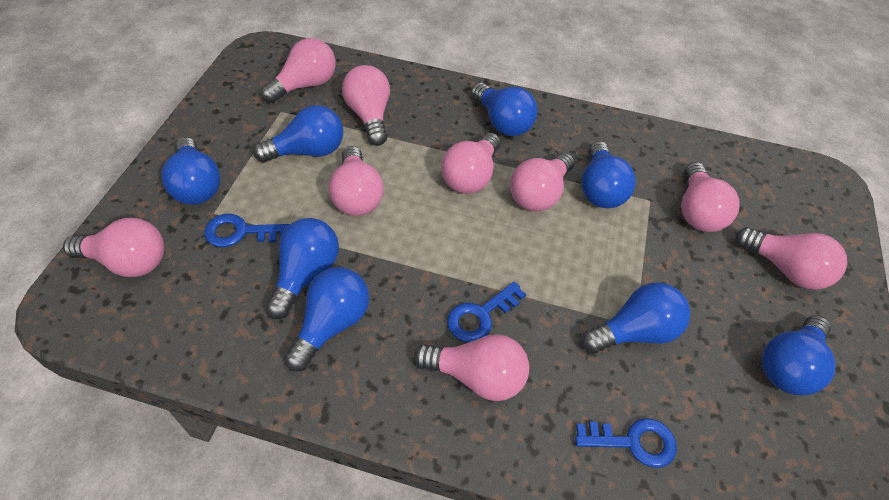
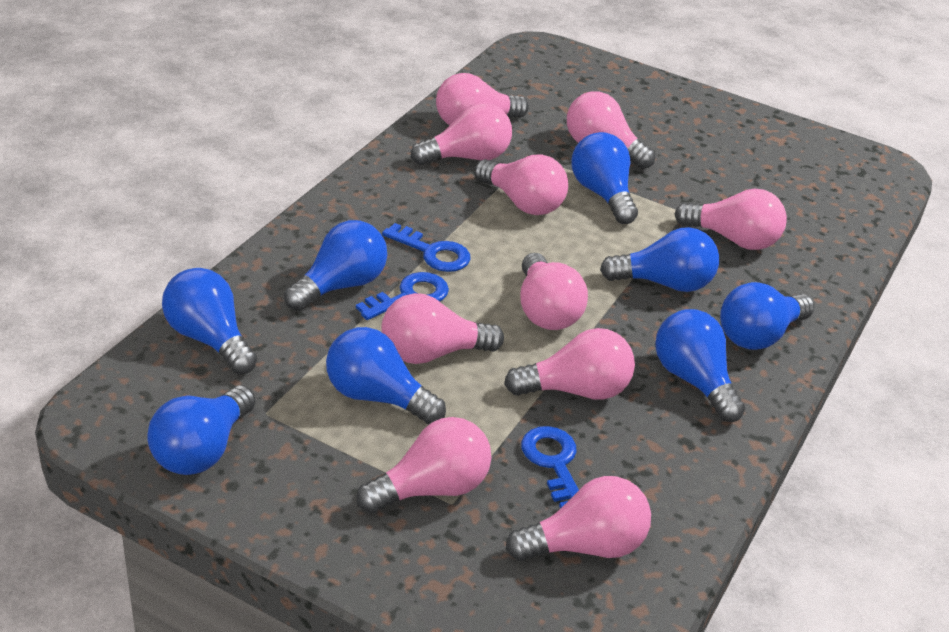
pink light bulb: [63,218,164,277] [261,38,336,103] [329,146,384,216] [342,65,390,146] [414,334,529,401] [441,133,500,194] [510,153,575,211] [682,162,740,232] [736,227,847,290] = 9 -> [356,417,491,514] [381,293,504,364] [411,103,512,165] [436,73,529,125] [475,154,568,215] [504,328,635,400] [506,476,651,561] [520,253,588,330] [567,91,655,169] [674,188,787,250] = 10

